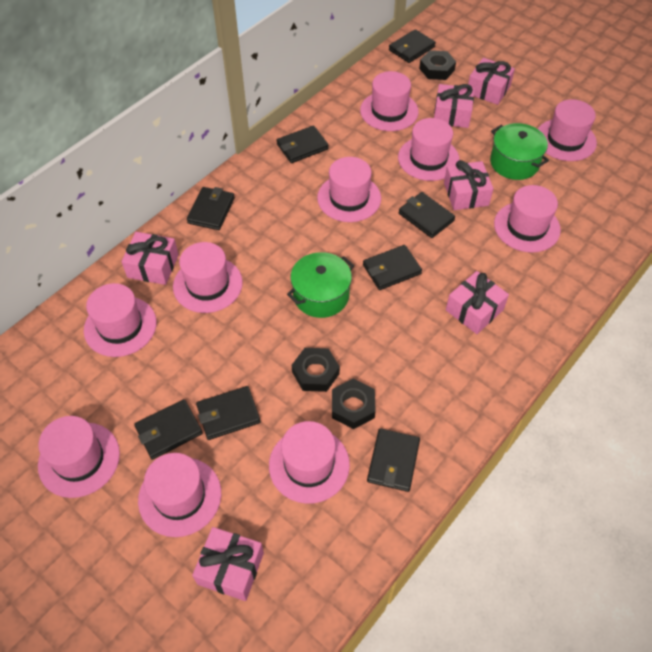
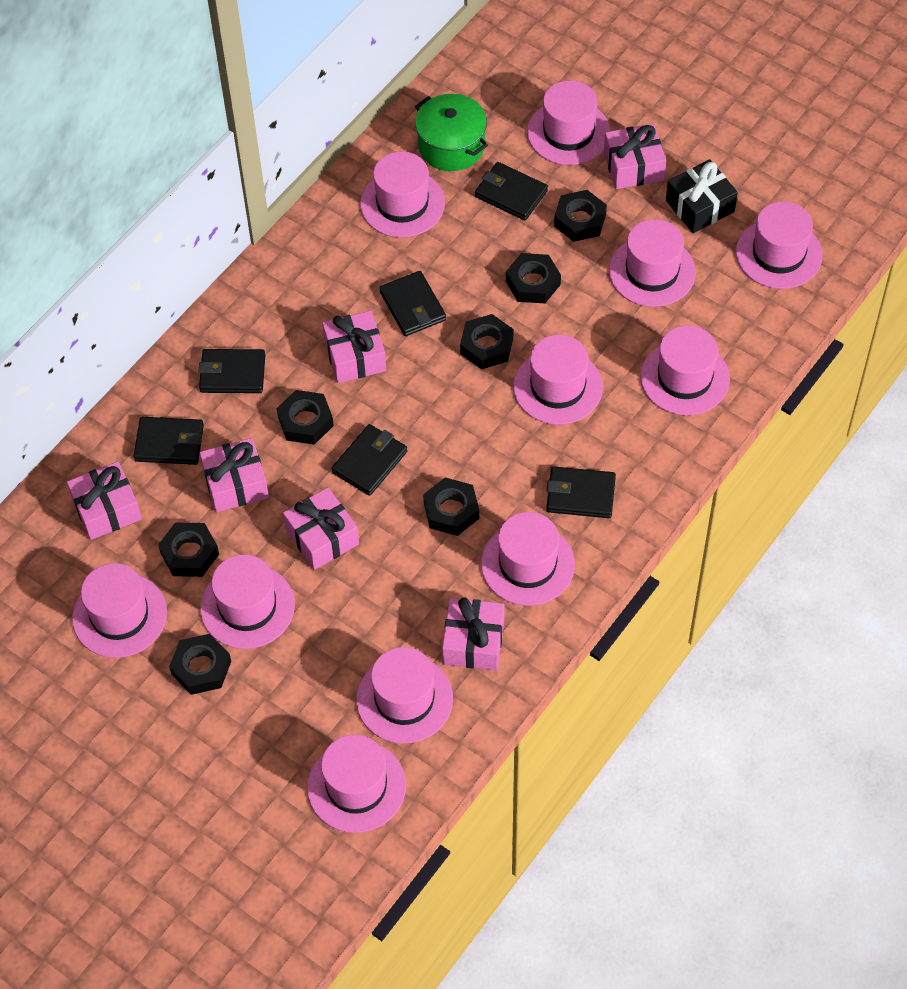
black gift: none = 0 -> [666,160,738,233] = 1
black nut: [292,348,340,392] [332,379,376,429] [419,50,456,80] = 3 -> [158,523,219,577] [169,634,231,695] [277,390,334,445] [423,477,479,536] [460,314,513,369] [506,253,561,303] [554,190,607,242] = 7
black wallet: [134,399,202,460] [187,187,235,230] [196,386,260,440] [277,126,329,163] [363,245,422,290] [367,428,420,492] [389,29,436,63] [399,192,455,238] = 8 -> [133,417,204,465] [198,349,265,393] [331,424,407,496] [379,271,446,336] [475,162,548,220] [546,466,616,518] = 6
green pot: [287,252,354,318] [490,123,549,180] = 2 -> [415,94,488,171] = 1
pink hat: [38,416,120,498] [84,283,157,357] [138,453,221,537] [173,242,243,313] [269,421,350,504] [317,157,381,222] [360,71,419,131] [398,118,460,181] [494,185,561,253] [538,99,597,161] = 10 -> [72,563,167,658] [200,554,295,649] [307,734,406,833] [356,647,453,744] [360,151,445,238] [481,512,575,606] [513,335,603,425] [527,80,610,165] [609,219,696,307] [640,325,730,415] [736,201,823,289] = 11

